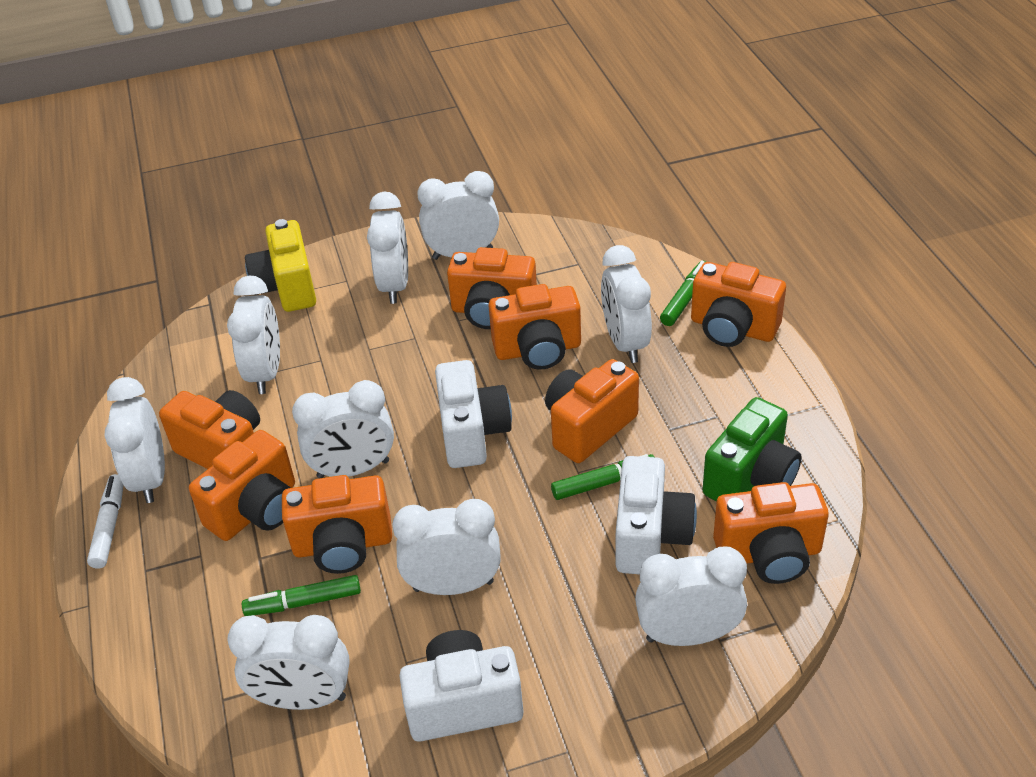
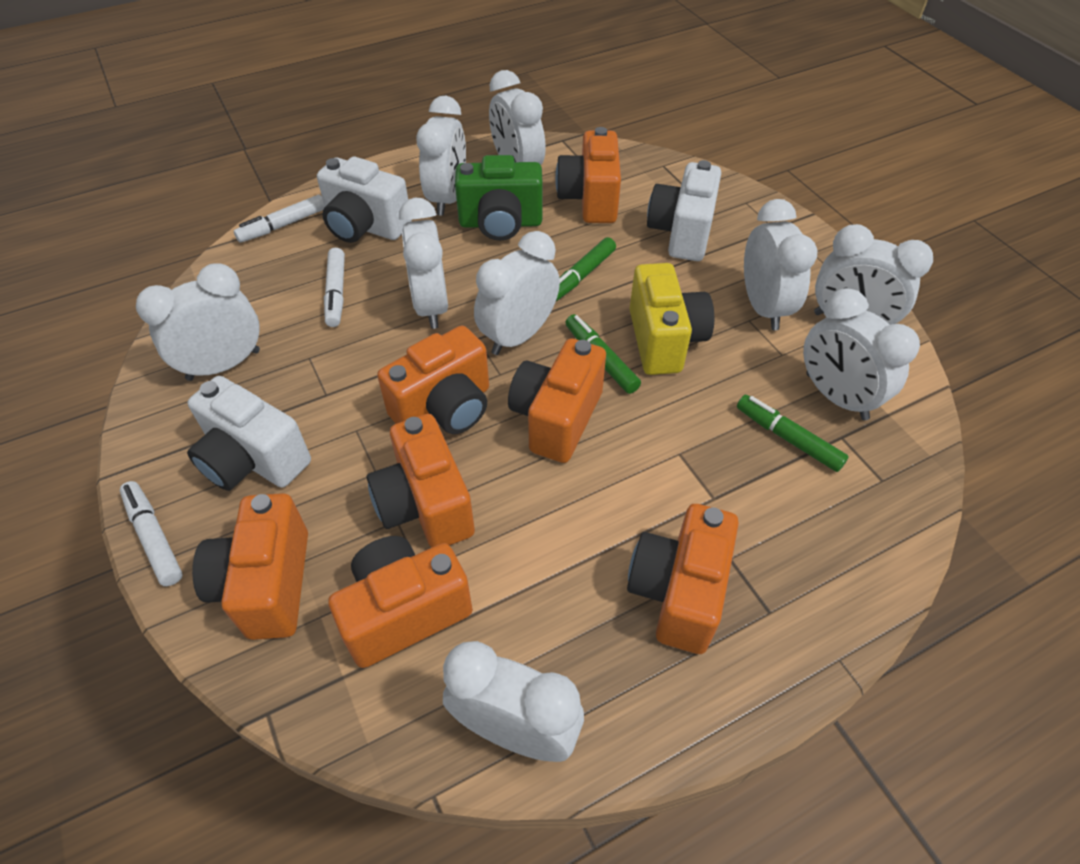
orange camera: [159,390,260,469] [189,430,295,541] [282,475,392,574] [447,247,537,329] [488,284,581,370] [545,359,639,463] [691,262,786,347] [713,482,829,584] = 8 -> [192,493,308,640] [328,536,473,668] [367,414,475,548] [377,326,489,434] [508,338,606,463] [555,127,621,223] [627,504,739,654] = 7
white marker: [87,474,123,569] = 1 -> [120,481,183,586] [234,195,325,242] [324,248,345,327] = 3

